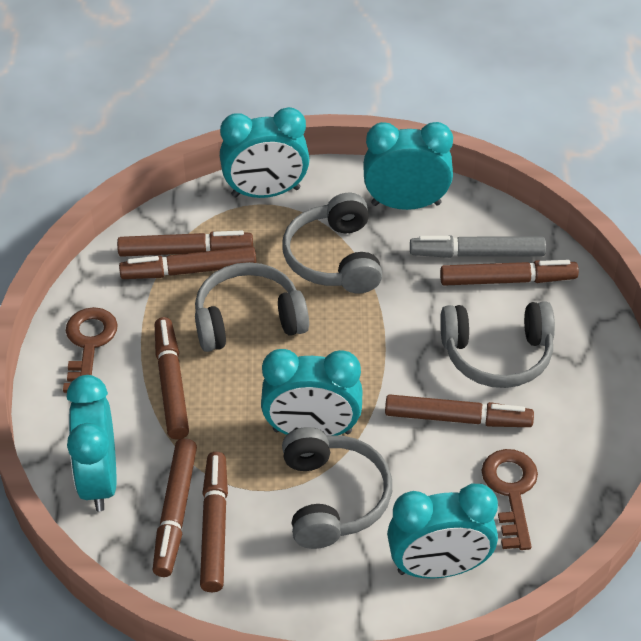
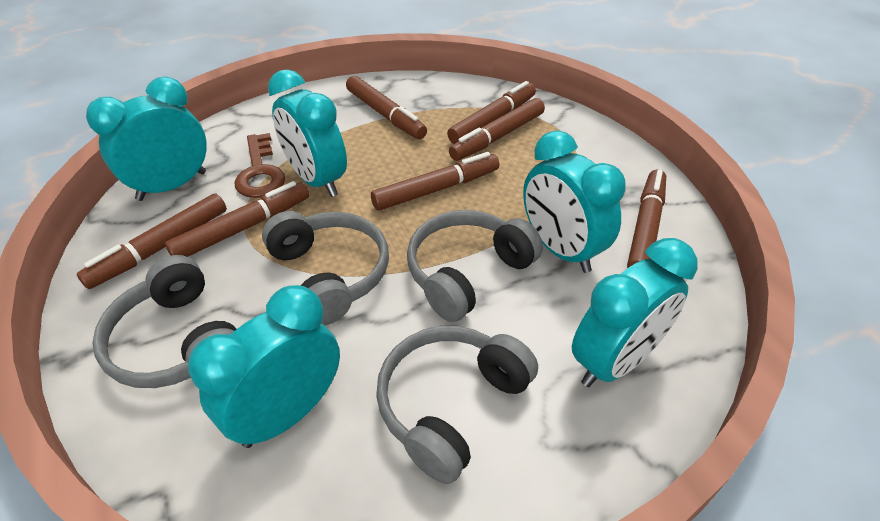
brown key: [63,307,118,393] [481,449,538,550] = 2 -> [234,133,286,198] = 1
grey marker: [410,235,546,258] = 1 -> none = 0

